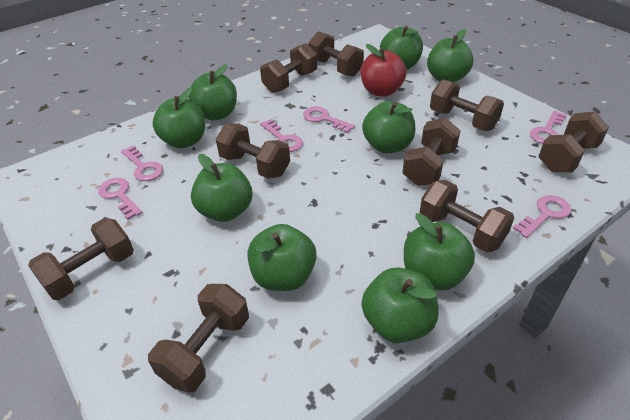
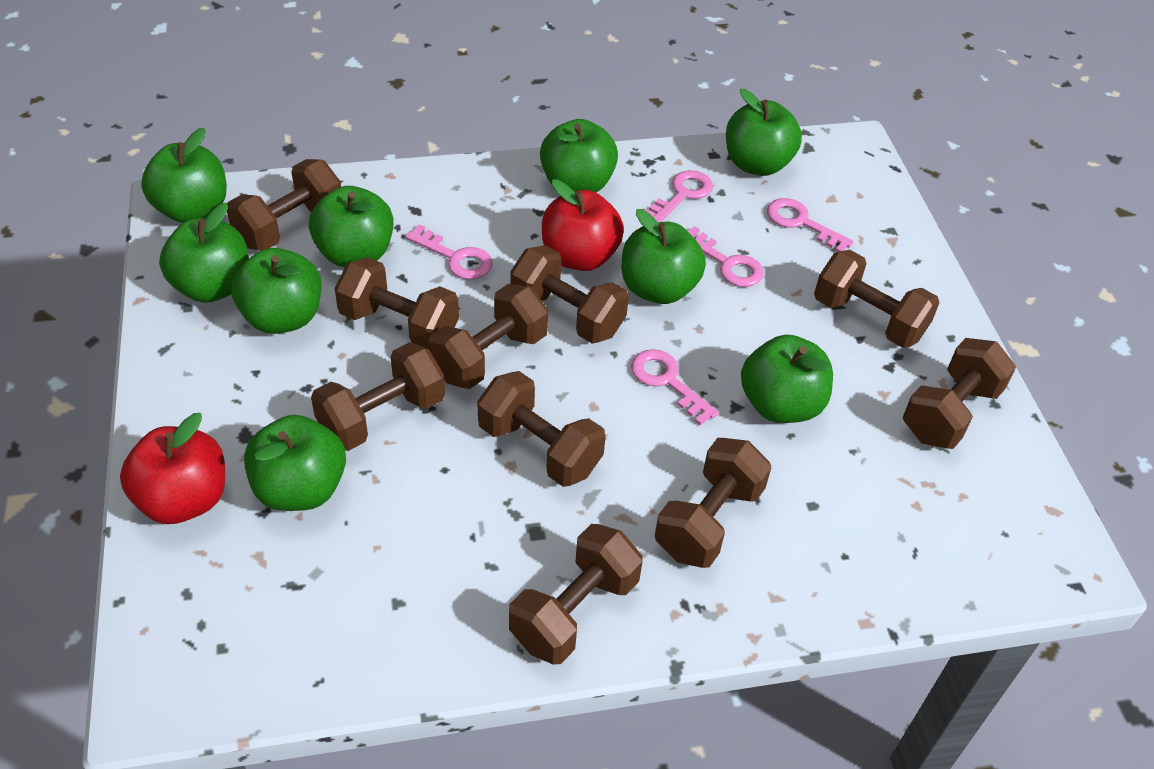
brown dumbbell: [28,218,134,300] [148,284,249,393] [216,124,290,179] [260,43,317,93] [308,31,364,77] [402,118,461,186] [420,180,514,253] [430,79,504,131] [538,111,609,172] = 9 -> [227,159,341,250] [311,342,445,451] [335,257,459,349] [429,284,548,389] [477,371,606,487] [509,524,643,664] [510,245,629,344] [655,438,772,568] [814,250,940,348] [903,338,1016,449] = 10
pink key: [98,178,142,220] [121,145,163,181] [260,119,303,152] [303,106,355,133] [513,195,571,238] [530,111,567,144] = 6 -> [405,224,493,279] [631,349,719,425] [645,170,713,222] [688,226,764,287] [767,198,854,252] = 5
red apple: [361,44,407,97] = 1 -> [120,413,225,524] [542,179,624,271] = 2

